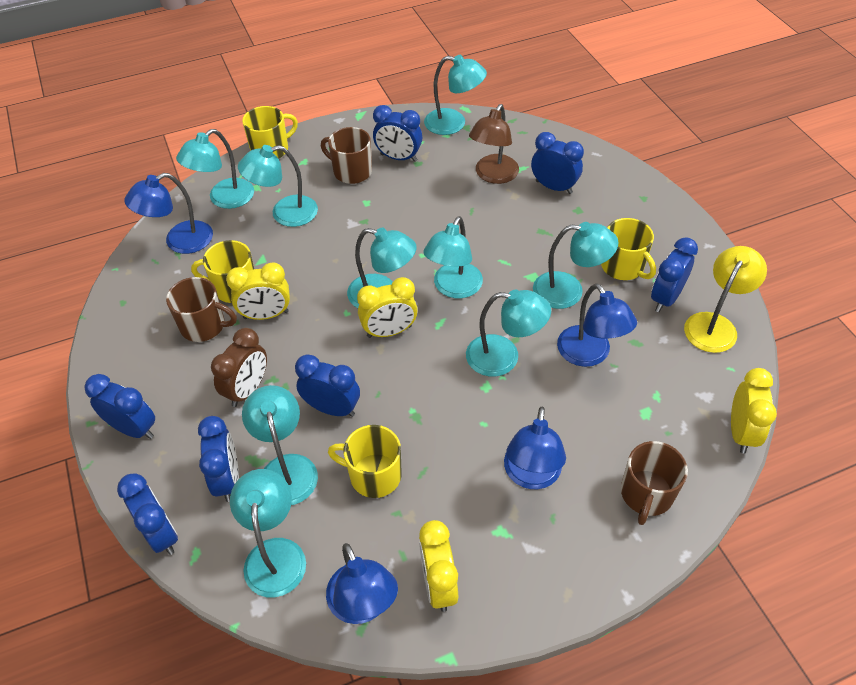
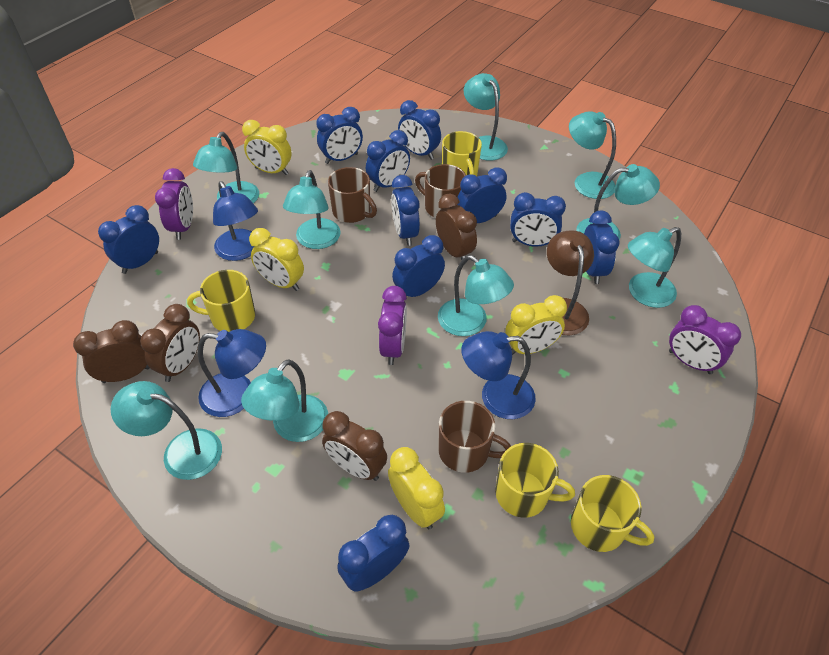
blue clock: [84,374,155,439] [117,473,178,555] [198,416,239,502] [295,354,360,417] [373,105,422,162] [531,132,584,194] [651,237,698,312] = 7 -> [98,205,159,274] [316,107,363,164] [337,515,410,591] [366,130,410,192] [391,175,420,246] [392,235,445,297] [398,100,441,160] [457,167,507,223] [510,192,566,247] [584,211,620,284] = 10
blue lamp: [124,173,213,254] [326,543,398,624] [504,407,566,489] [557,283,637,367] = 4 -> [198,329,266,417] [213,181,258,261] [461,331,536,419] = 3
brown clock: [211,328,267,407] = 1 -> [73,320,150,383] [140,304,200,382] [322,411,387,481] [436,194,477,263] = 4
purple clock: none = 0 -> [155,168,193,240] [378,286,407,365] [669,305,741,374] = 3
yellow lamp: [684,246,767,353] = 1 -> none = 0

